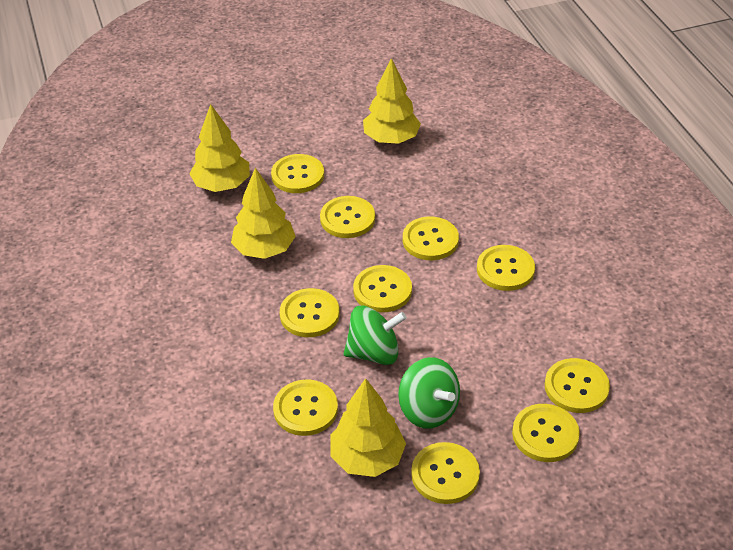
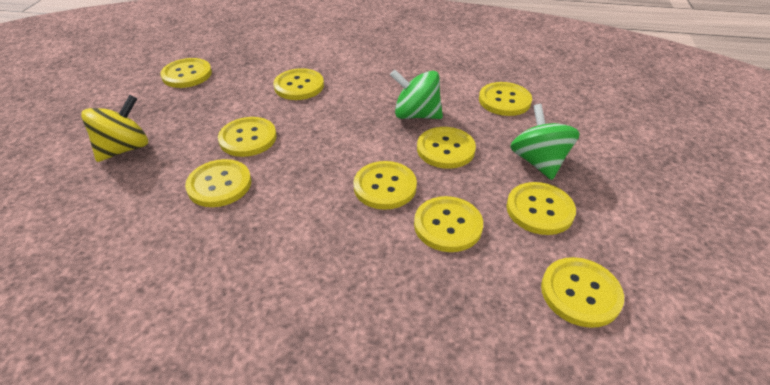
yellow spinning top: none = 0 -> [81,95,148,162] = 1
yellow tree: [189,104,250,192] [231,168,296,259] [331,378,406,477] [363,58,421,144] = 4 -> none = 0

